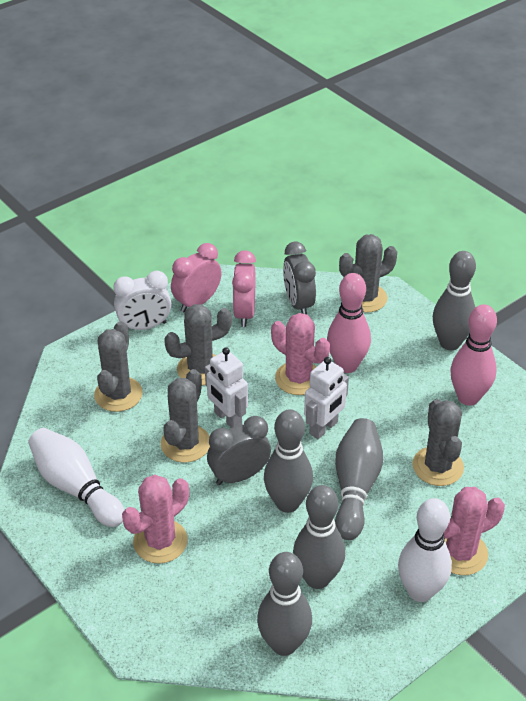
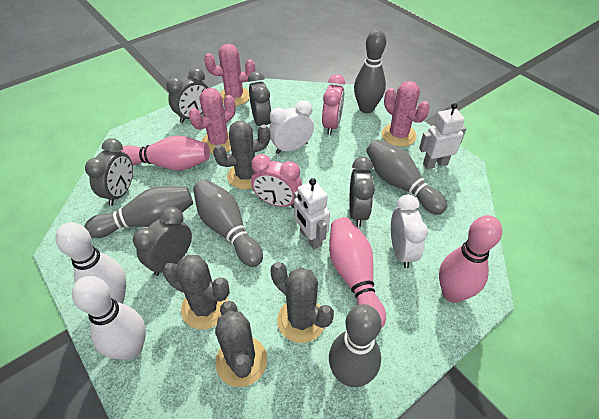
grey cactus: [94,321,143,412] [161,369,210,463] [164,304,232,386] [339,234,397,313] [412,399,464,486] = 5 -> [163,255,230,329] [213,121,270,189] [215,301,268,387] [270,262,334,343] = 4
grey clock: [207,416,271,485] [283,242,316,314] = 2 -> [85,138,133,206] [133,207,192,276] [166,68,208,123] [248,72,271,126] [349,157,375,227] = 5
pink bowling pin: [327,273,371,373] [450,304,497,405] = 2 -> [121,136,210,171] [329,217,386,328] [439,215,502,303] = 3
white clock: [113,270,171,330] = 1 -> [269,100,314,154] [391,194,428,268] = 2

